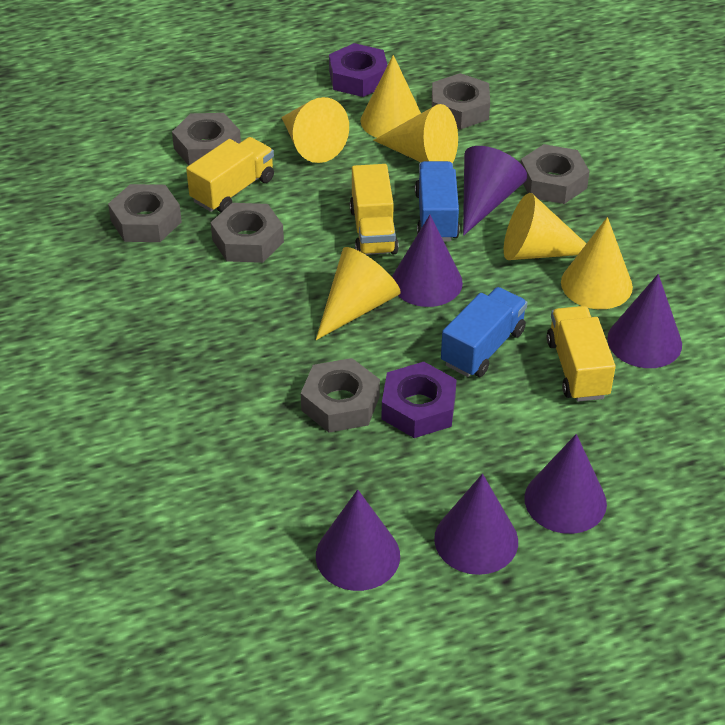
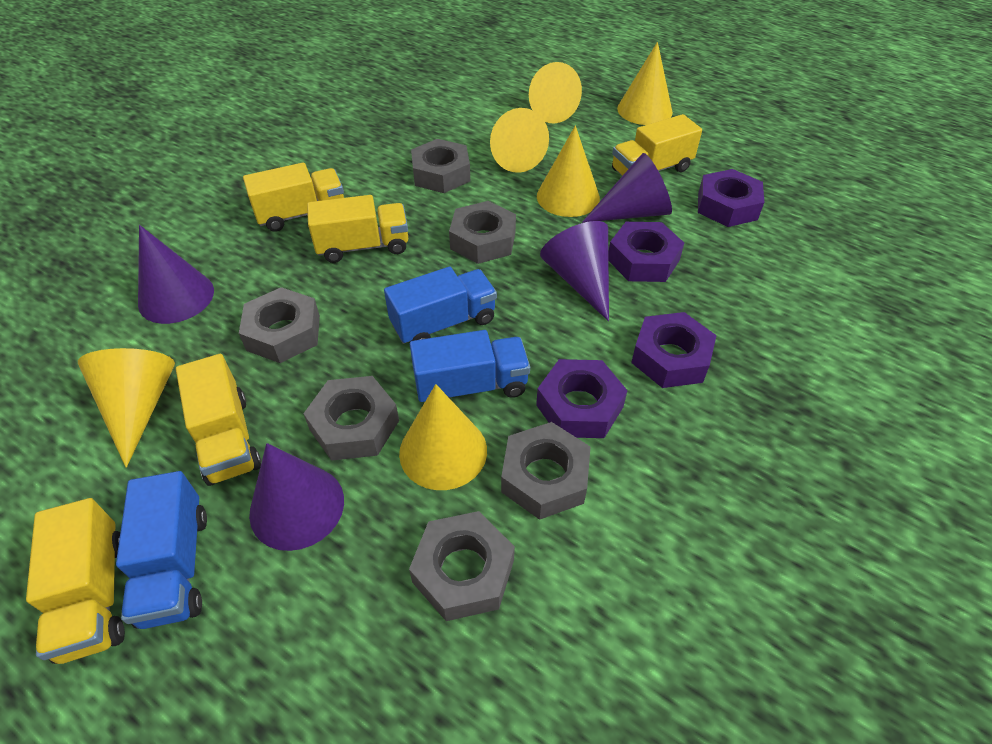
blue truck: [415,161,460,241] [441,287,527,377] = 2 -> [116,471,207,629] [384,267,497,344] [410,330,530,402] = 3
purple cone: [316,489,400,591] [392,215,463,307] [434,474,518,575] [463,146,527,236] [524,434,607,534] [607,274,682,368] = 6 -> [138,225,214,324] [249,443,344,551] [540,221,609,321] [582,153,672,223] = 4
purple nut: [329,43,388,97] [382,362,457,438] = 2 -> [536,359,628,438] [608,222,684,282] [631,312,717,388] [698,169,764,227] = 4
yellow truck: [186,137,274,212] [350,164,399,255] [547,306,616,402] = 3 -> [26,498,125,664] [176,354,261,486] [243,163,344,232] [307,195,408,263] [612,114,702,176] = 5

